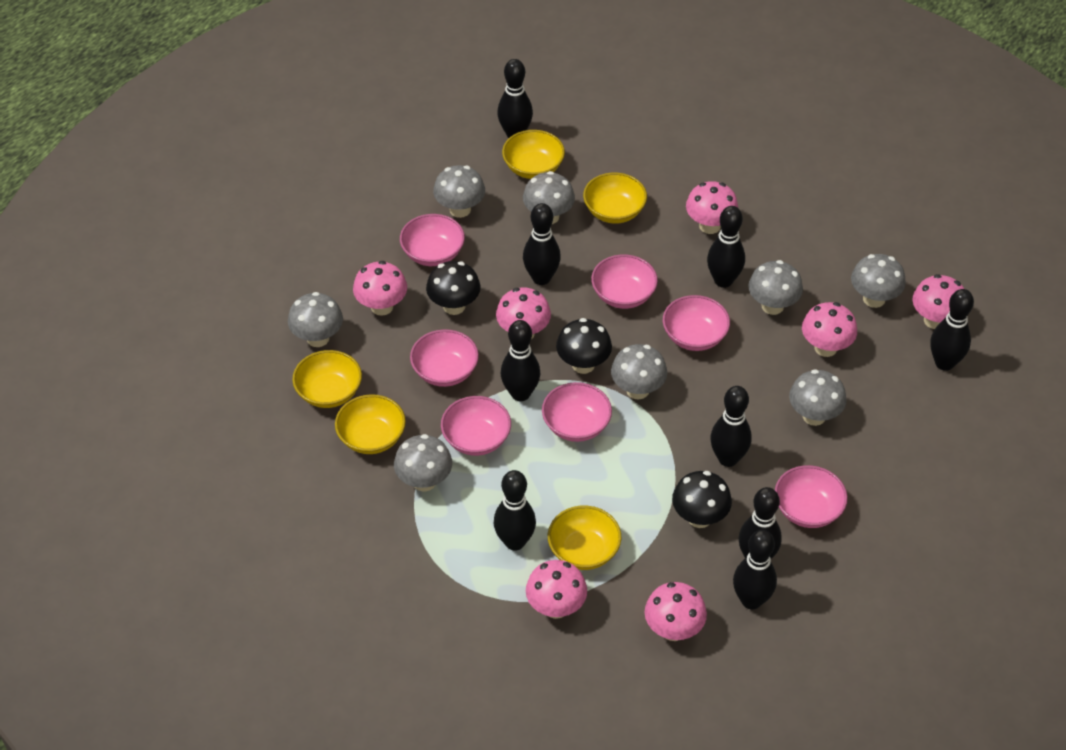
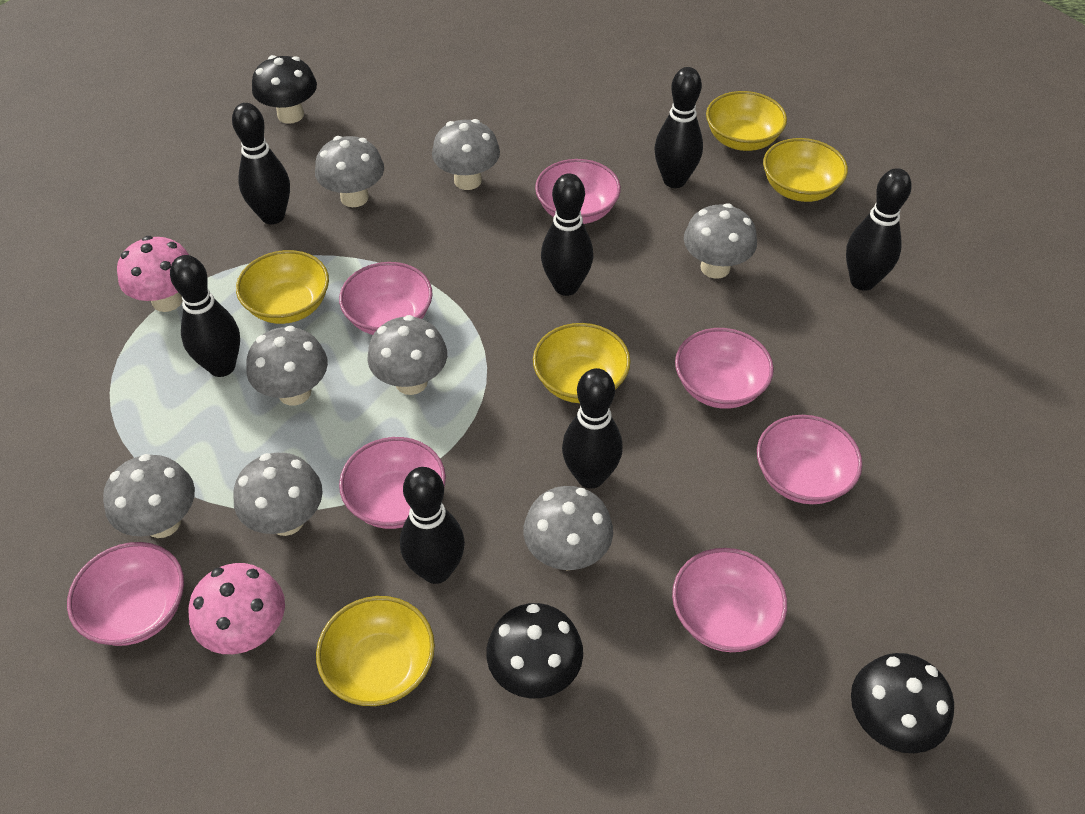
black bowling pin: [494,470,536,551] [497,59,533,138] [501,320,540,401] [523,203,561,285] [707,206,745,288] [710,386,752,467] [733,530,777,609] [739,487,782,559] [930,289,974,371] = 9 -> [170,255,240,377] [232,103,290,224] [400,467,465,584] [541,173,593,296] [562,368,623,489] [655,67,703,188] [846,168,912,291] = 7
pink mushroom: [353,261,407,316] [496,288,551,339] [526,560,587,619] [645,582,707,641] [686,181,738,234] [802,302,857,357] [912,274,964,329] = 7 -> [117,236,189,312] [189,563,285,654] = 2

